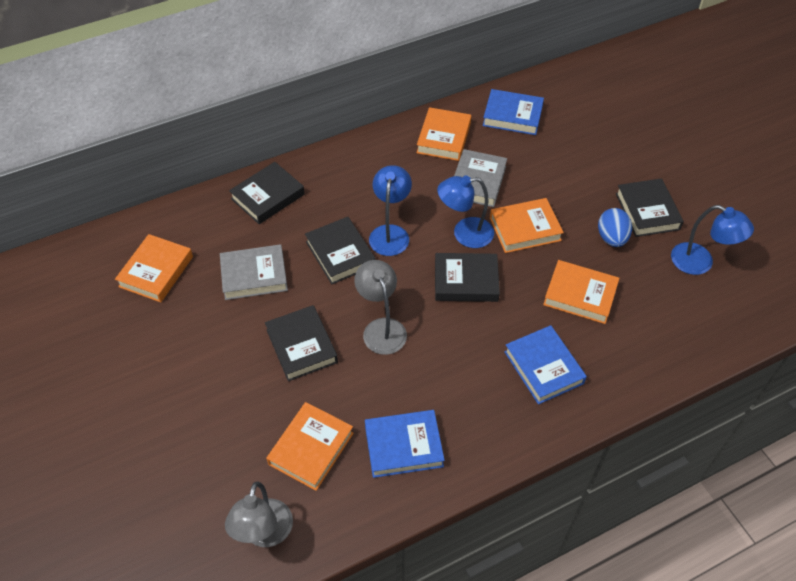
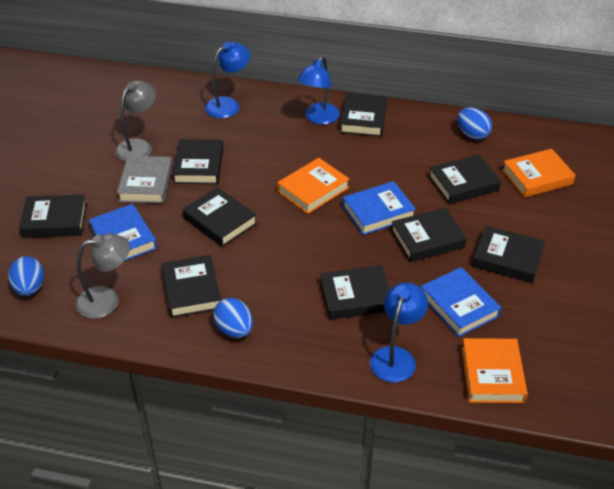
black book: [229,162,305,224] [265,305,338,381] [305,217,375,284] [435,253,500,302] [616,178,684,237] = 5 -> [19,195,87,238] [161,255,221,318] [172,139,223,184] [183,187,257,247] [320,265,390,320] [340,93,387,137] [391,208,467,262] [429,154,501,204] [472,226,545,283] = 9
blue egg: [598,208,632,247] = 1 -> [8,256,44,296] [213,298,253,338] [457,108,492,140] = 3
grey book: [220,244,288,300] [454,149,507,207] = 2 -> [117,156,173,203] = 1
orange book: [115,234,193,302] [266,402,354,491] [416,107,471,161] [490,198,564,253] [543,260,619,324] = 5 -> [277,158,349,214] [462,338,528,403] [502,149,576,198] = 3

